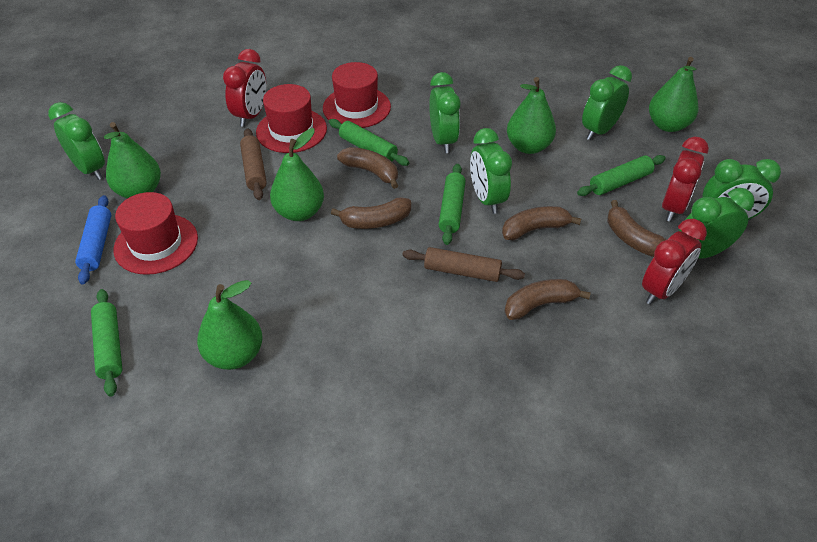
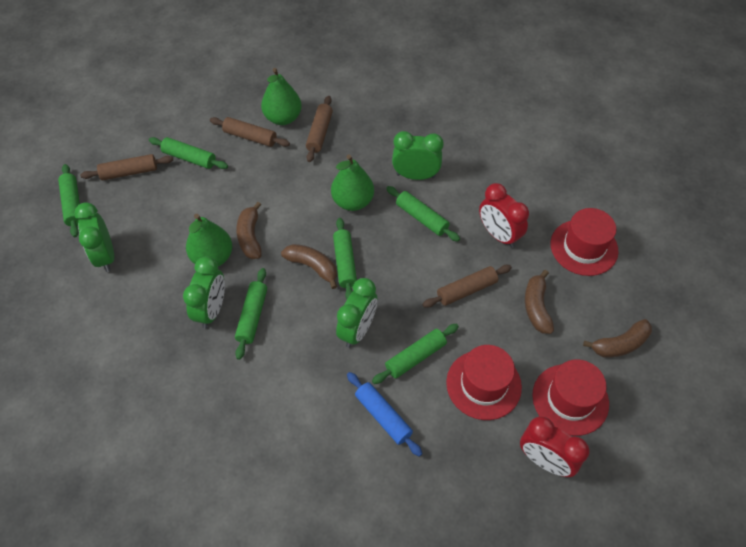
brown banana: [331,197,411,229] [337,147,398,189] [502,206,581,240] [505,279,591,320] [607,200,666,257] = 5 -> [237,202,262,259] [281,244,337,289] [525,270,554,334] [583,319,652,357] = 4
brown rolling pin: [240,128,267,200] [402,247,525,282] = 2 -> [80,154,173,180] [210,117,290,147] [306,96,333,162] [423,265,512,308] = 4
green clock: [48,102,105,180] [429,72,460,153] [470,128,512,214] [582,65,632,140] [679,188,755,259] [703,159,781,221] = 6 -> [74,202,114,272] [183,256,225,328] [336,278,377,348] [392,131,444,180] = 4
green pear: [104,122,161,198] [197,280,263,370] [270,128,324,221] [507,77,556,154] [649,57,698,132] = 5 -> [186,214,232,266] [261,68,302,125] [331,154,374,211] = 3
green rolling pin: [91,289,122,397] [329,119,409,166] [439,164,466,245] [577,155,666,196] = 4 -> [58,164,80,237] [149,137,228,169] [235,268,267,360] [333,218,357,299] [372,324,459,384] [386,186,460,242] = 6
red clock: [223,49,266,127] [642,219,707,305] [662,137,709,222] = 3 -> [479,183,529,248] [520,416,589,477] = 2

